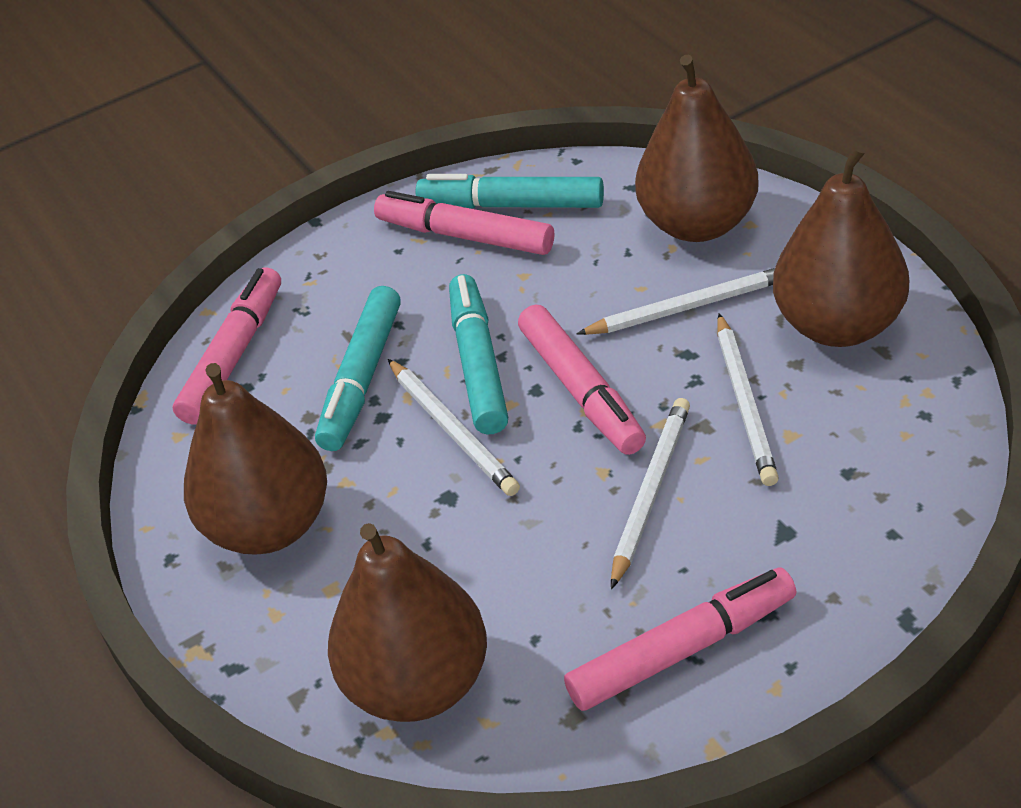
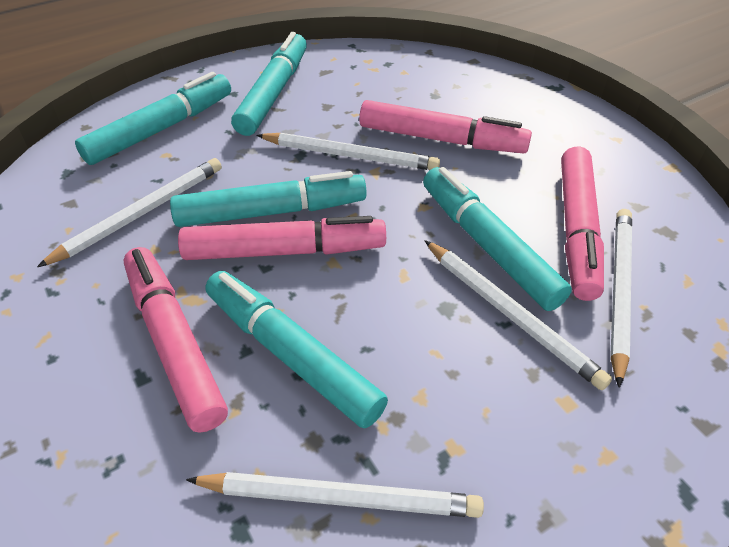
brown pear: [184,363,327,554] [328,523,487,722] [635,55,759,242] [773,144,909,347] = 4 -> none = 0
turquoise marker: [315,286,401,451] [416,174,604,209] [449,274,508,435] = 3 -> [75,72,231,165] [170,171,367,227] [205,271,388,428] [231,32,307,136] [423,167,572,311] = 5
white pencil: [388,359,520,496] [577,268,775,335] [611,398,690,589] [717,314,779,486] = 4 -> [37,158,222,267] [186,472,484,518] [256,133,440,170] [424,240,612,390] [610,209,632,388] = 5

